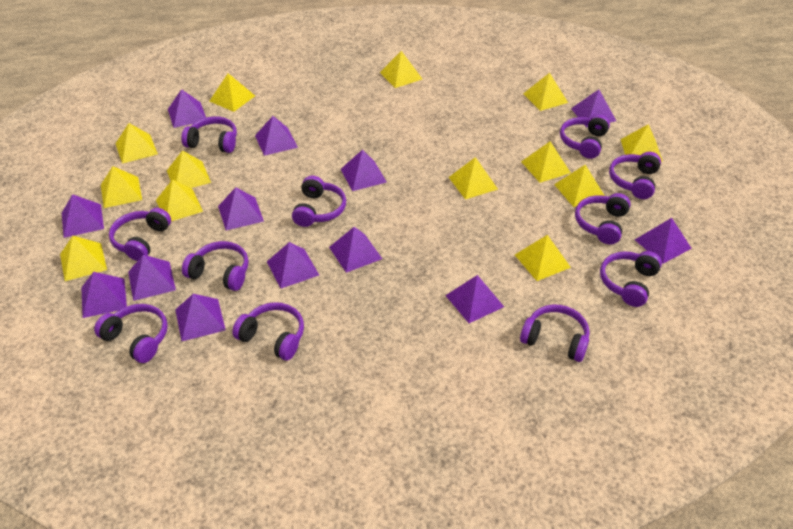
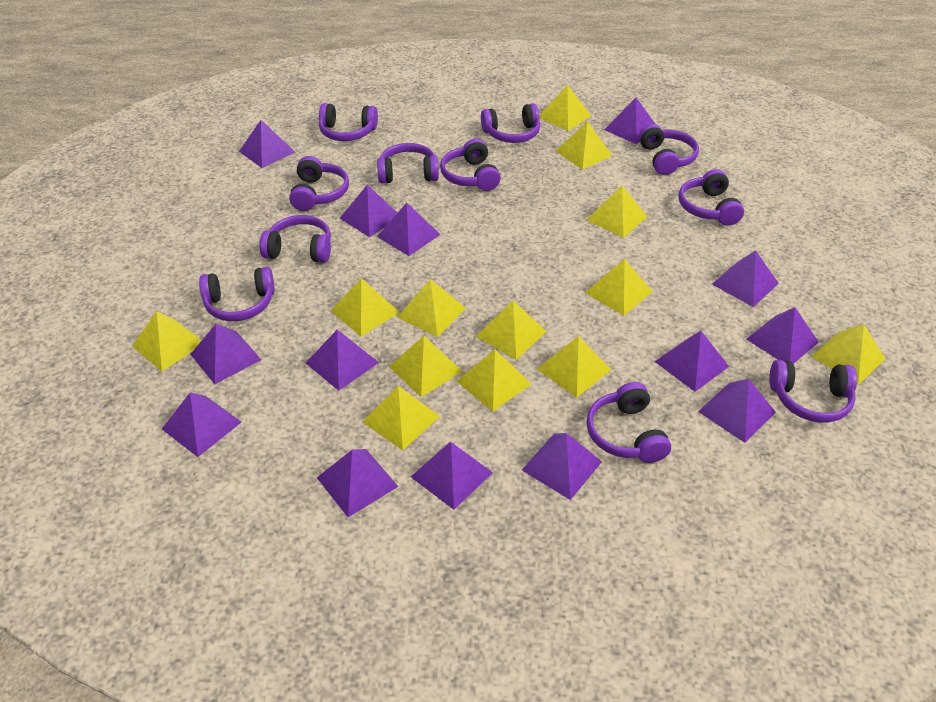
purple pyramid: [62,194,104,238] [81,272,127,318] [128,255,176,301] [168,89,206,128] [175,294,226,341] [218,188,264,230] [255,116,298,156] [267,242,319,288] [329,227,382,273] [341,149,387,191] [445,275,504,323] [571,89,616,128] [635,218,692,264] = 13 -> [162,392,241,457] [190,324,261,384] [239,120,295,168] [306,330,379,391] [317,449,398,517] [340,185,397,237] [377,203,441,256] [411,442,493,510] [522,433,602,500] [604,97,655,144] [655,331,729,392] [698,379,776,443] [712,250,779,307] [746,307,819,364] = 14

